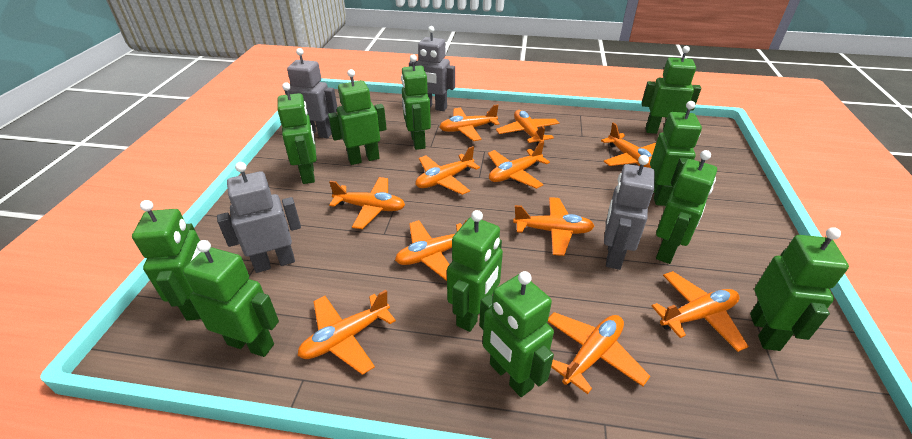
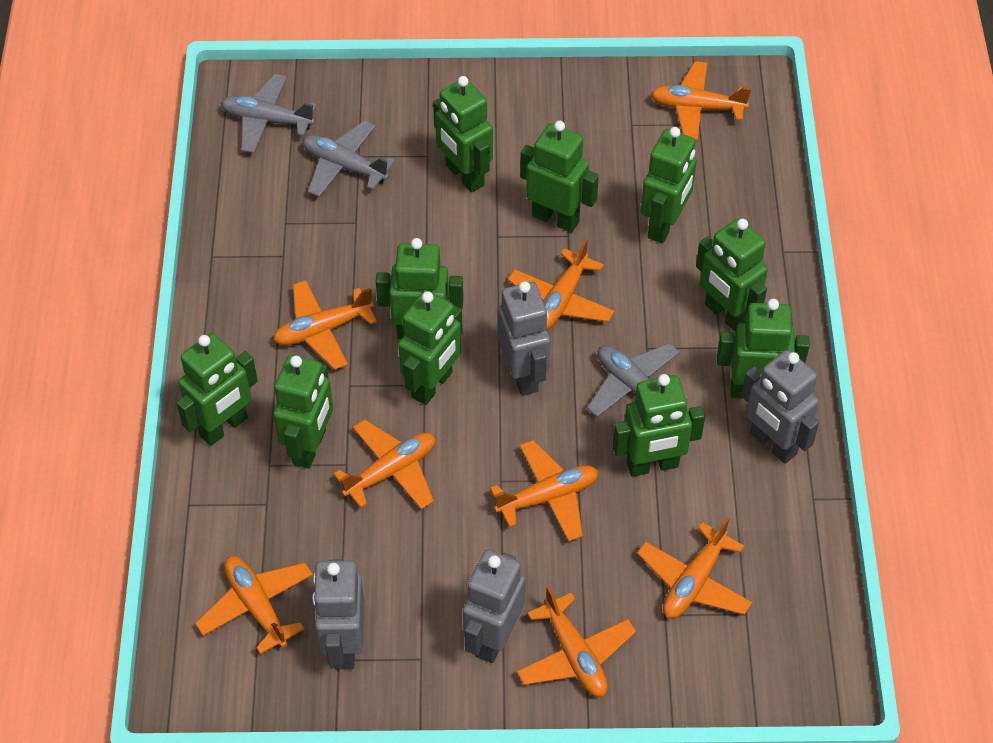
green robot: [132,200,201,321] [183,240,279,357] [277,82,317,184] [328,69,387,165] [401,54,431,150] [447,210,503,332] [479,271,554,397] [642,46,701,134] [650,101,702,206] [656,150,717,264] [750,227,849,351] = 11 -> [177,333,258,446] [273,355,333,469] [376,238,463,339] [398,290,463,405] [433,76,493,193] [520,121,599,233] [613,374,705,477] [641,127,697,243] [696,219,768,332] [717,299,810,399] = 10
grey plane: none = 0 -> [221,74,317,153] [303,121,395,197] [587,343,689,417] = 3
orange plane: [297,290,396,375] [329,177,405,229] [395,220,467,281] [416,146,480,195] [439,104,500,141] [488,141,550,189] [496,110,559,145] [513,197,594,256] [547,312,650,394] [601,122,656,168] [652,271,749,352] = 11 -> [195,556,313,654] [273,280,377,370] [333,419,435,510] [490,440,599,541] [508,238,615,330] [517,586,636,697] [637,517,752,619] [651,61,751,141] = 8

